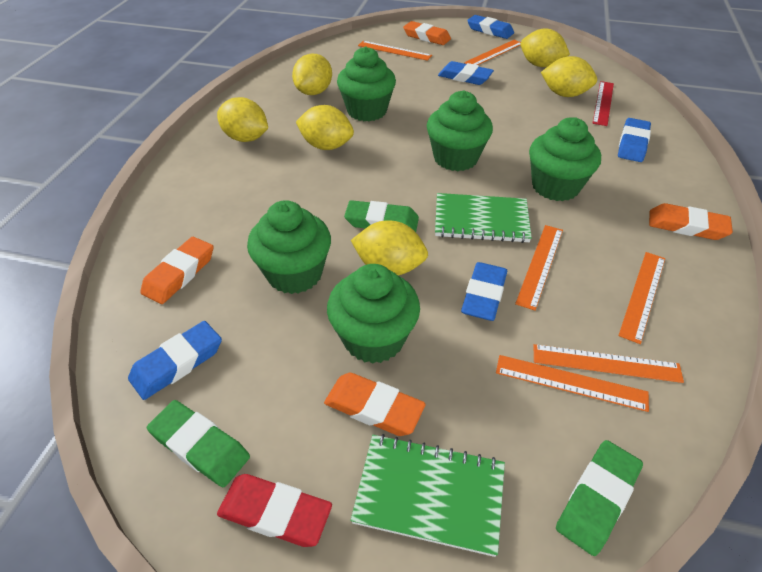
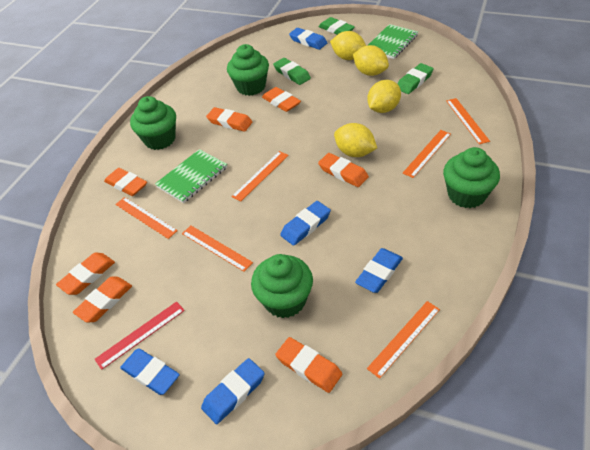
green cupcake: [247,200,331,294] [327,264,420,364] [337,46,396,121] [427,91,493,171] [529,117,601,201] = 5 -> [130,96,176,150] [227,44,269,96] [251,254,313,318] [443,147,500,208] = 4
orange eraser: [140,237,213,304] [324,373,426,436] [403,21,451,45] [649,203,733,240] = 4 -> [56,252,115,295] [73,277,132,323] [104,168,147,196] [206,107,252,132] [262,87,301,112] [275,337,342,393] [318,153,369,187] = 7
red eraser: [217,474,332,547] = 1 -> none = 0
yellow lemon: [217,97,268,142] [292,54,332,95] [296,105,354,150] [351,220,428,275] [521,28,570,67] [541,56,597,97] = 6 -> [330,31,366,60] [334,123,377,157] [353,45,389,76] [367,80,401,113] = 4

